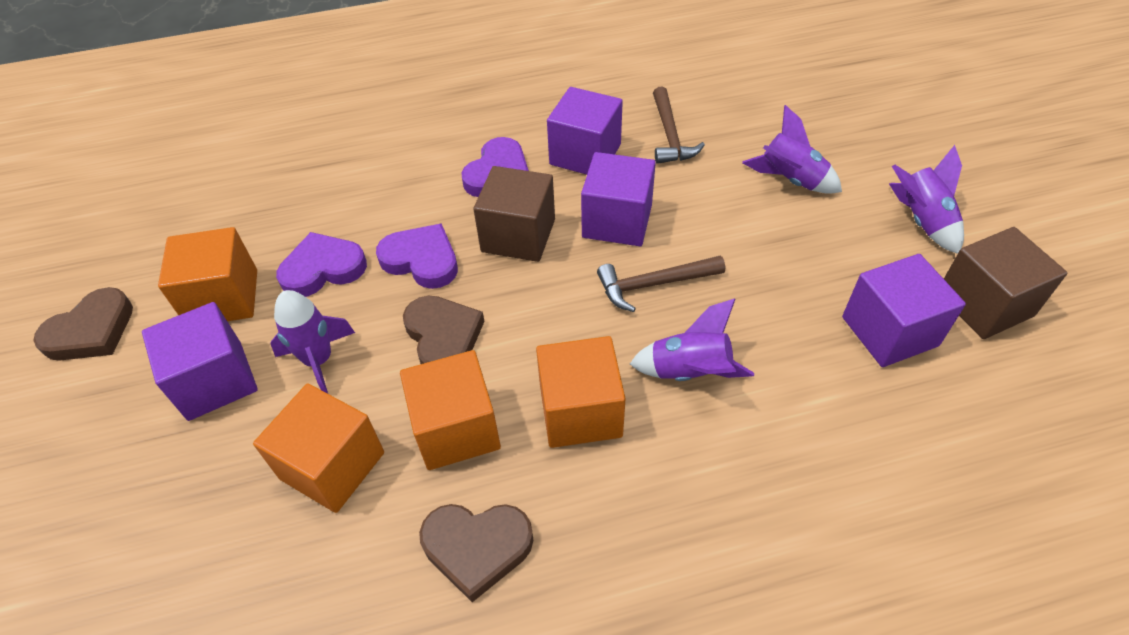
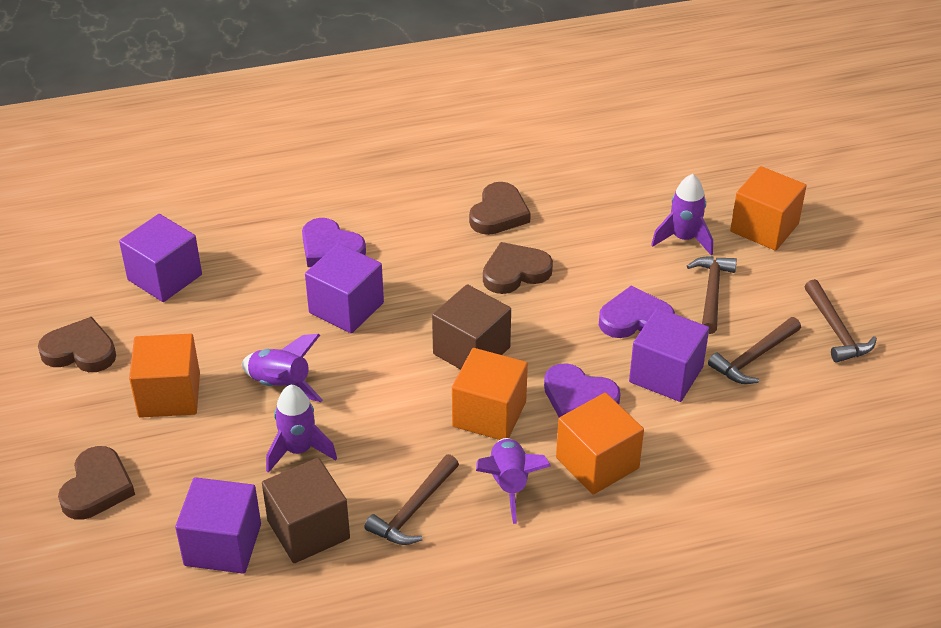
brown hammer: [597,256,725,312] [653,87,705,164] = 2 -> [364,454,459,545] [687,256,737,334] [708,317,801,384] [805,279,877,363] = 4
brown heart: [33,287,133,361] [403,296,485,364] [419,504,534,602] = 3 -> [38,317,116,372] [58,446,135,520] [469,182,531,235] [483,242,553,294] = 4

